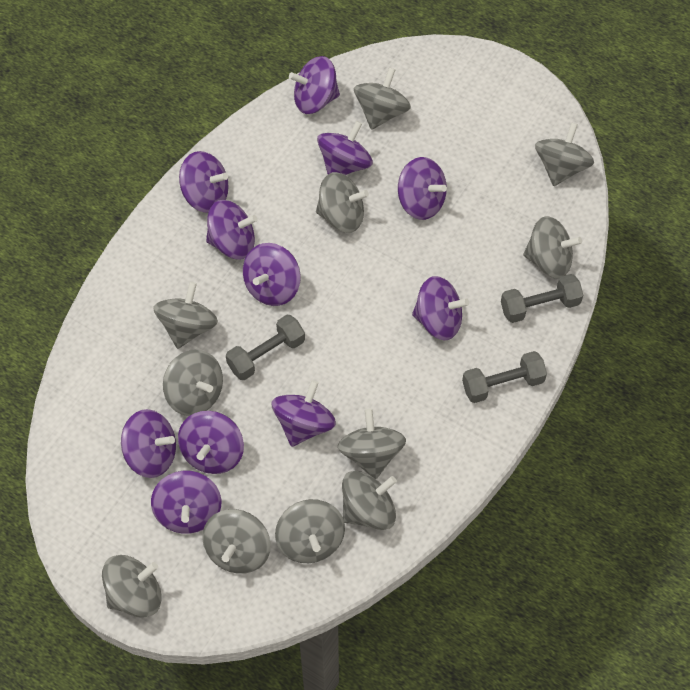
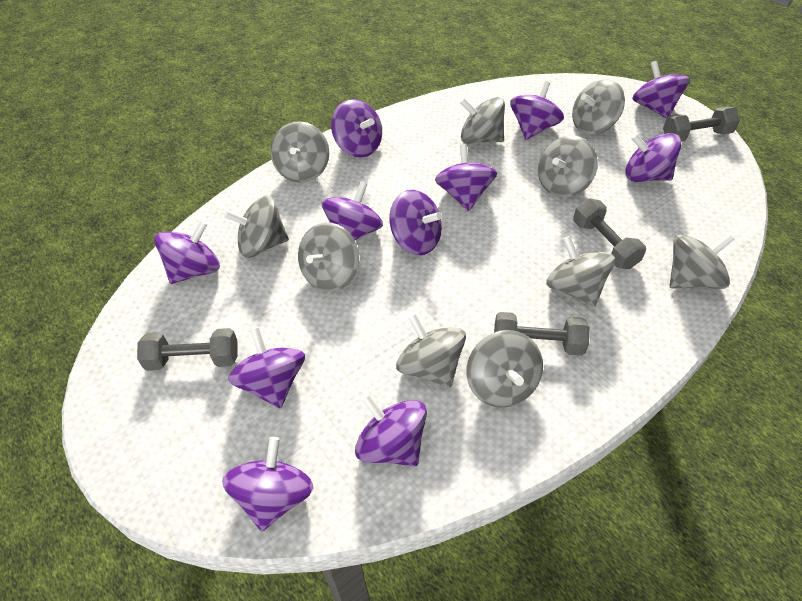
grey dumbbell: [226,315,305,380] [462,351,547,403] [501,274,583,323] = 3 -> [137,328,238,371] [494,312,590,356] [573,198,646,269] [663,106,740,141] = 4
grey spinning top: [102,555,162,618] [154,282,218,349] [163,350,223,416] [202,509,271,574] [275,499,345,563] [316,172,369,233] [338,408,406,479] [342,471,397,530] [354,67,411,130] [523,216,582,279] [535,122,594,186] = 11 -> [224,196,289,258] [270,121,329,183] [298,222,359,292] [396,314,466,387] [460,97,505,144] [466,330,543,408] [538,135,598,197] [546,236,615,306] [572,79,625,135] [669,234,734,289] = 10

